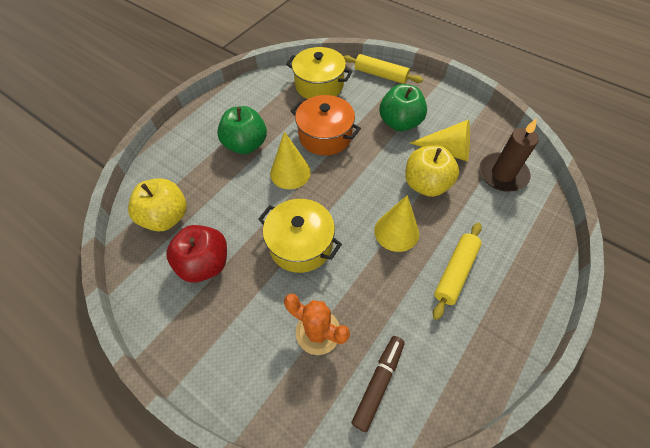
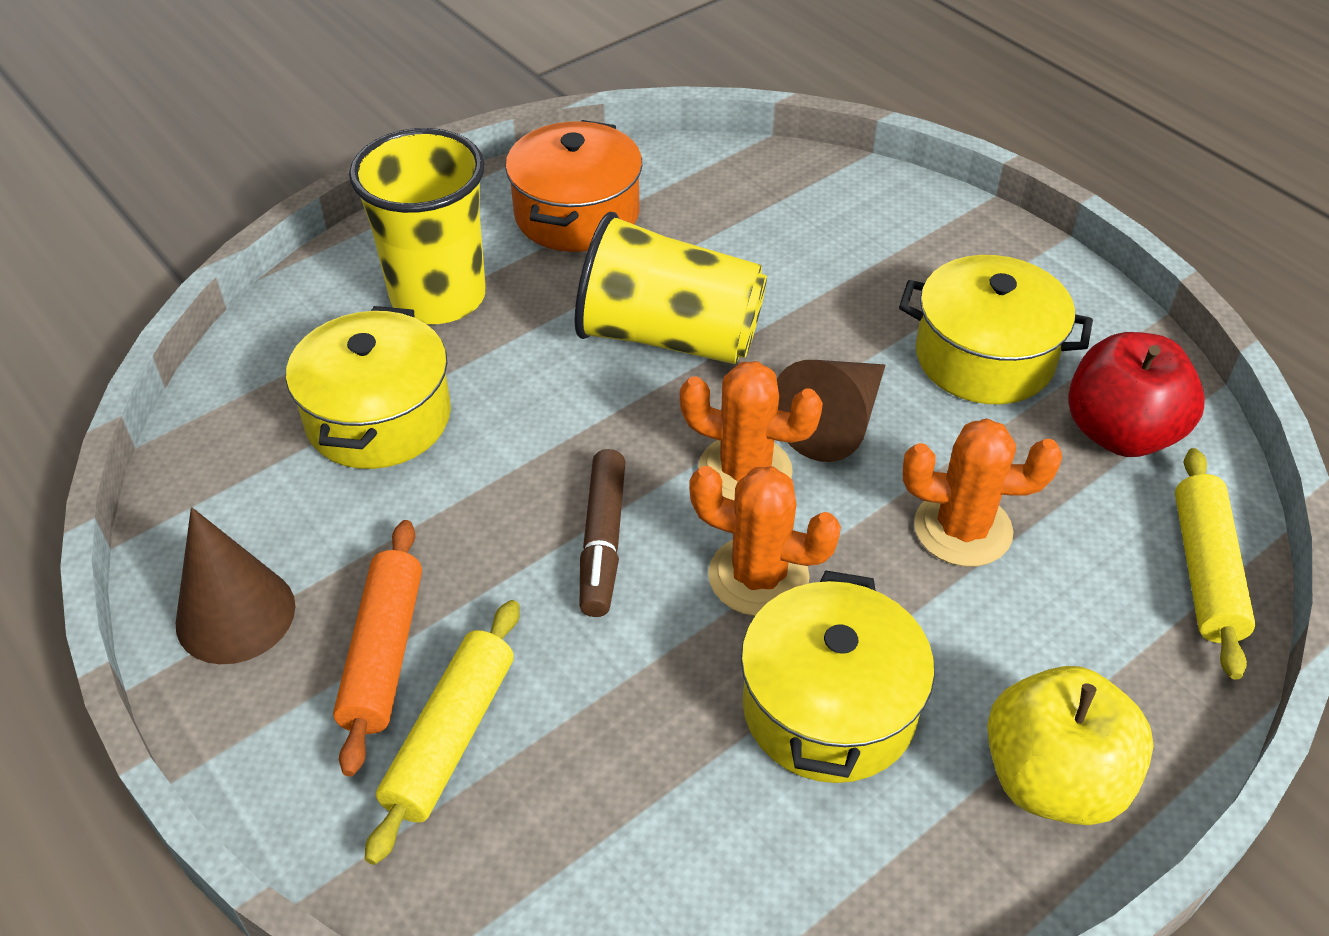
brown candle: [479,118,538,192] = 1 -> none = 0
brown cone: none = 0 -> [176,507,295,664] [777,360,885,462] = 2
green apple: [217,106,267,154] [380,84,427,131] = 2 -> none = 0
orange cactus: [284,294,350,355] = 1 -> [680,361,823,500] [689,466,841,616] [903,418,1062,567] = 3
orange rolling pin: none = 0 -> [333,520,422,776] = 1
yellow apple: [128,178,187,232] [405,145,459,197] = 2 -> [987,666,1154,825] = 1
yellow cone: [270,131,311,189] [374,195,419,252] [410,120,470,161] = 3 -> none = 0
yellow cup: none = 0 -> [349,128,486,324] [574,212,767,364] = 2
yellow pot: [258,199,342,273] [286,47,352,99] = 2 -> [286,306,451,469] [741,570,935,783] [899,255,1093,404] = 3

